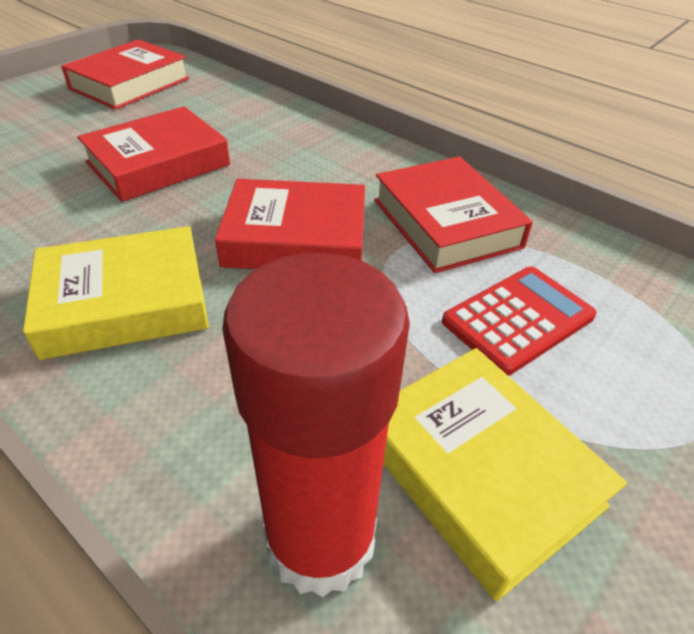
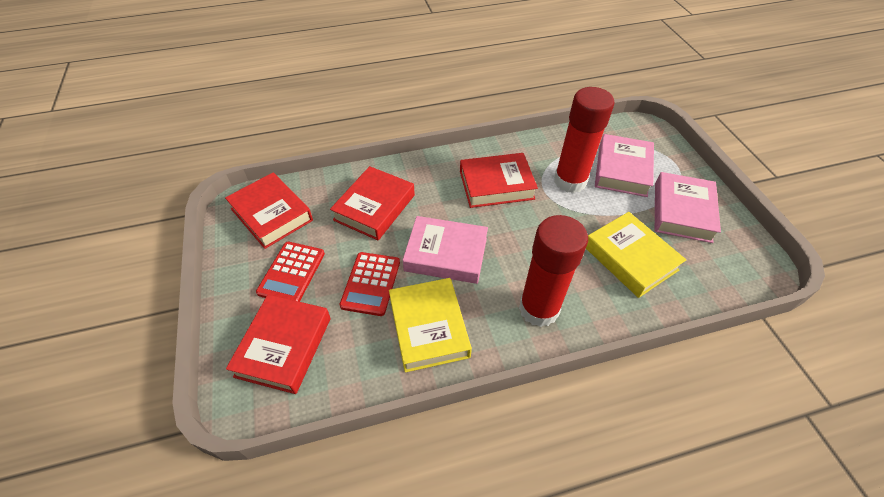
pink book: none = 0 -> [403,216,488,284] [595,134,654,197] [655,172,721,243] = 3
red calculator: [442,267,597,376] = 1 -> [256,242,325,302] [340,252,400,316] = 2
red glue stick: [222,252,410,597] = 1 -> [519,215,588,327] [554,87,614,193] = 2

